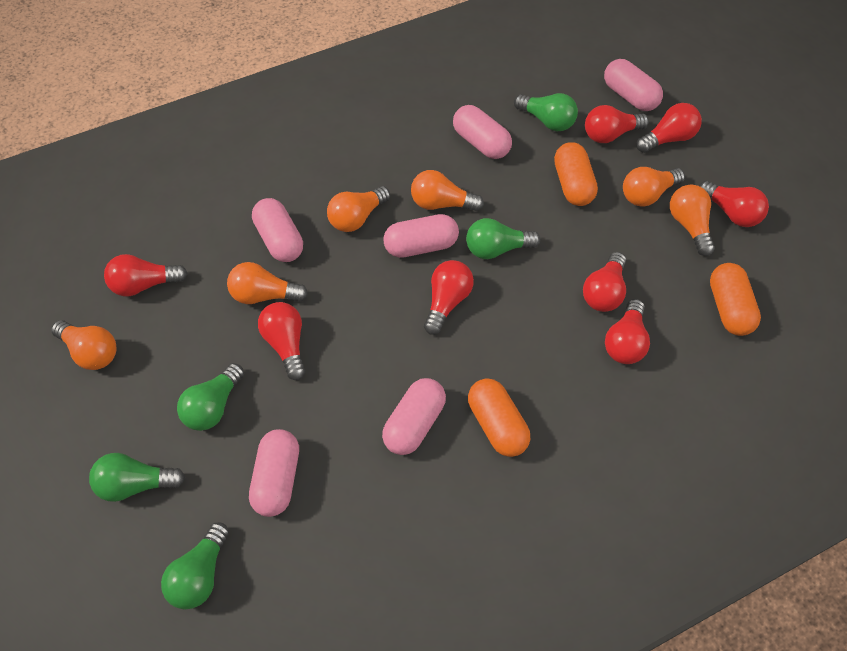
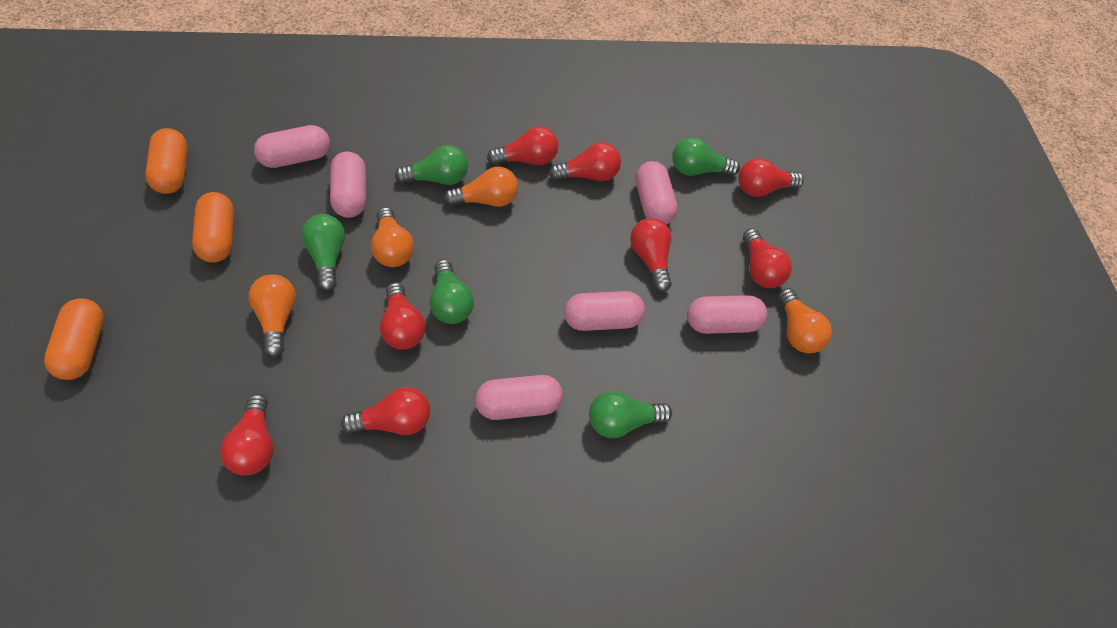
orange light bulb: [51,320,116,370] [227,262,308,304] [327,186,390,232] [411,170,484,211] [623,167,685,207] [670,185,715,256] = 6 -> [249,274,296,357] [371,207,414,267] [444,166,518,207] [778,288,832,353] = 4

